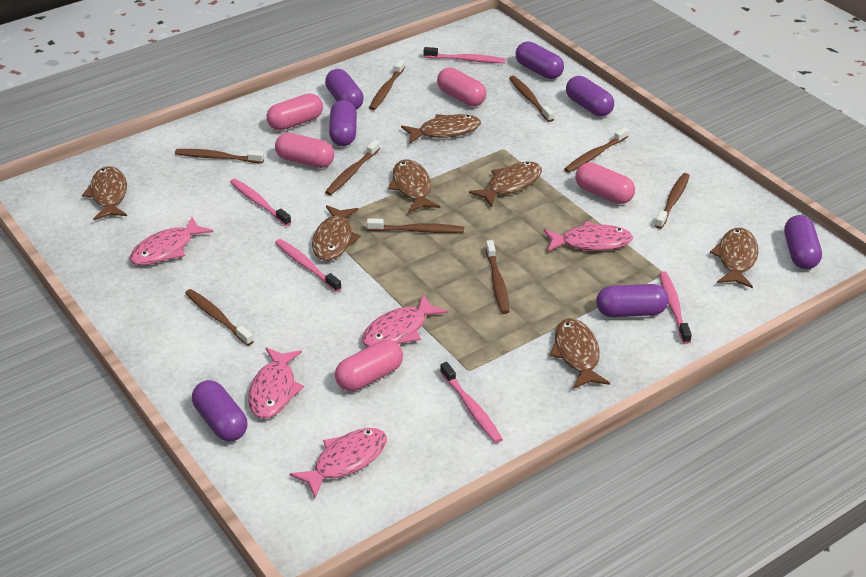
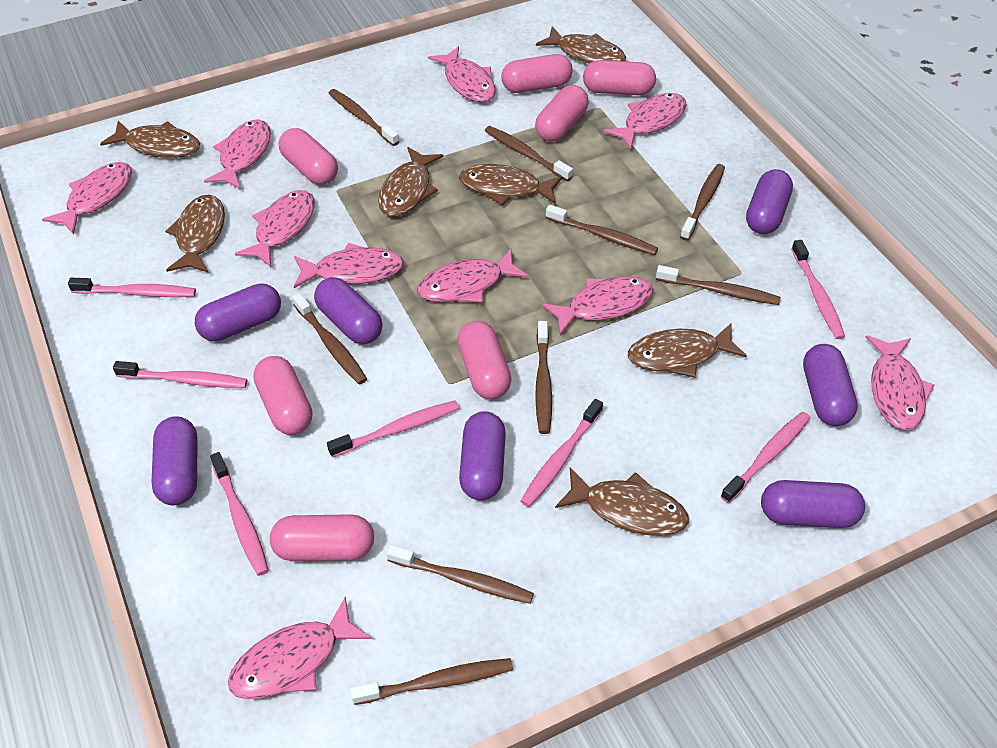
pink capsule: [267,94,323,130] [275,133,334,168] [335,340,403,391] [437,68,486,106] [575,163,635,204] = 5 -> [253,356,313,435] [270,514,374,561] [279,128,338,185] [457,321,512,399] [501,54,573,93] [535,85,588,142] [583,60,656,95] = 7
pink fish: [130,217,213,265] [248,347,304,419] [289,428,387,498] [362,294,448,347] [544,221,633,252] = 5 -> [42,162,132,235] [204,120,271,189] [228,597,372,699] [235,190,315,267] [294,243,404,288] [417,249,528,303] [428,46,496,102] [541,276,653,335] [603,93,686,150] [865,335,934,430] = 10
pink toothbrush: [230,179,291,226] [275,239,342,292] [424,47,505,63] [440,362,503,443] [659,271,692,344] = 5 -> [68,278,196,297] [113,361,247,388] [210,452,269,576] [327,400,459,457] [521,399,603,507] [721,412,810,503] [791,240,845,339] = 7

